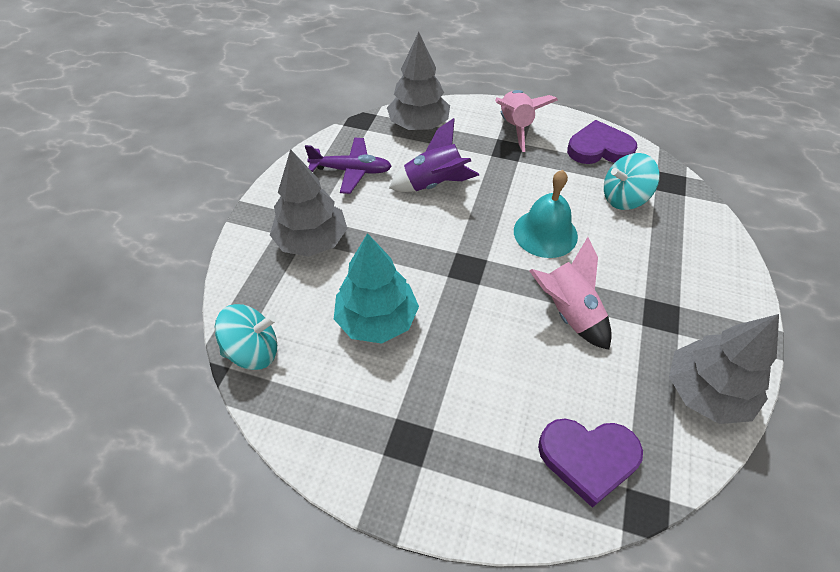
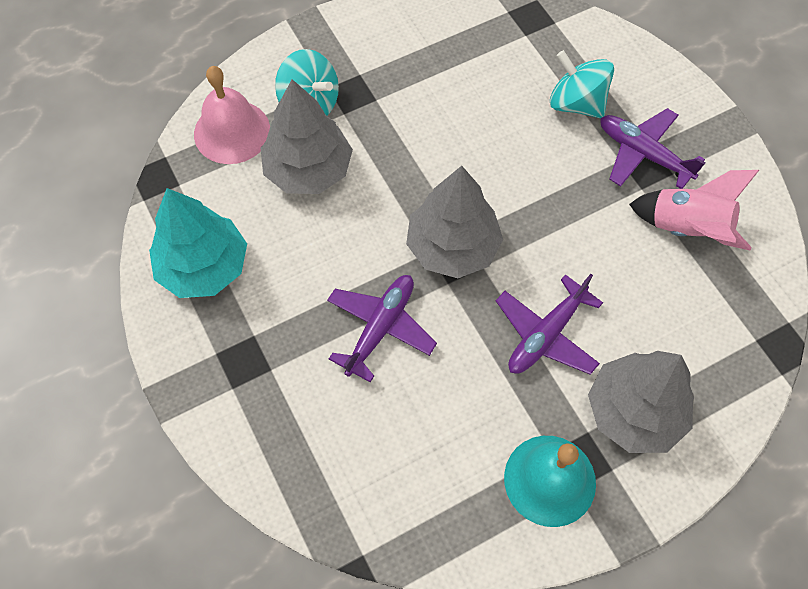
pink bell: none = 0 -> [194,66,270,164] = 1
pink rocket: [495,90,558,152] [530,237,612,350] = 2 -> [629,170,759,251] = 1
purple heart: [538,419,643,508] [567,120,637,164] = 2 -> none = 0
purple plane: [305,138,392,194] = 1 -> [327,275,437,382] [496,274,603,375] [600,108,705,189] = 3
purple rocket: [389,118,479,192] = 1 -> none = 0

